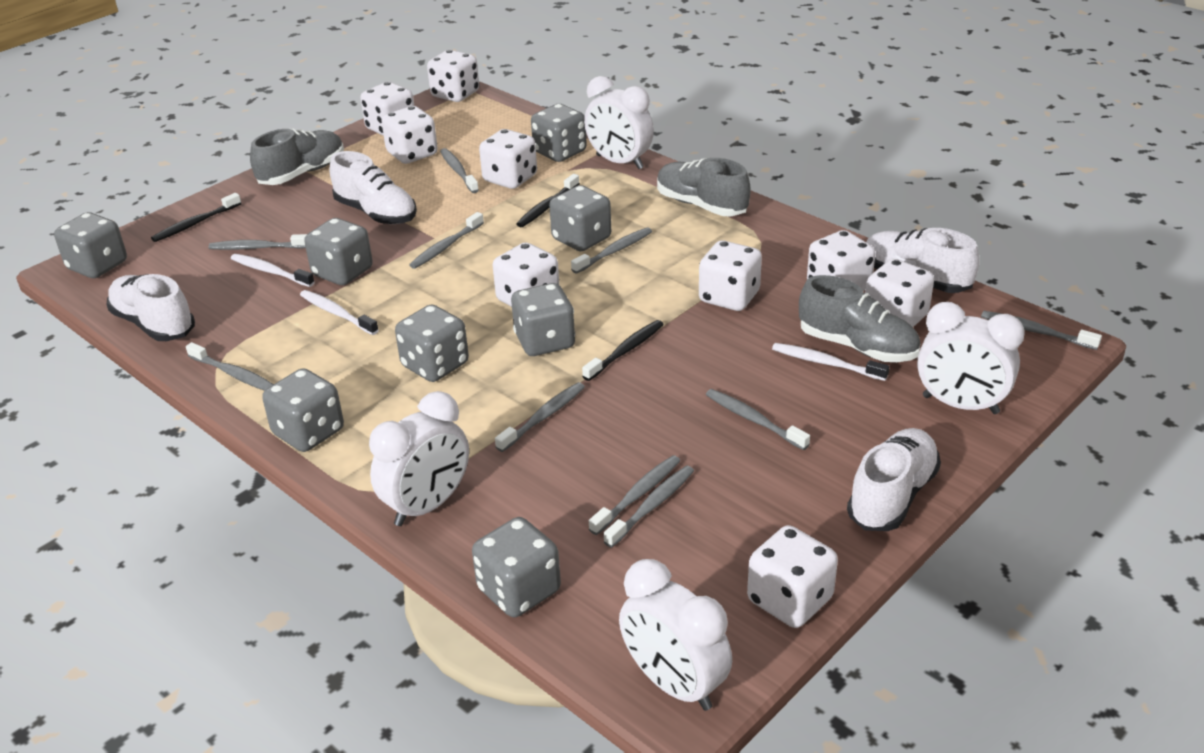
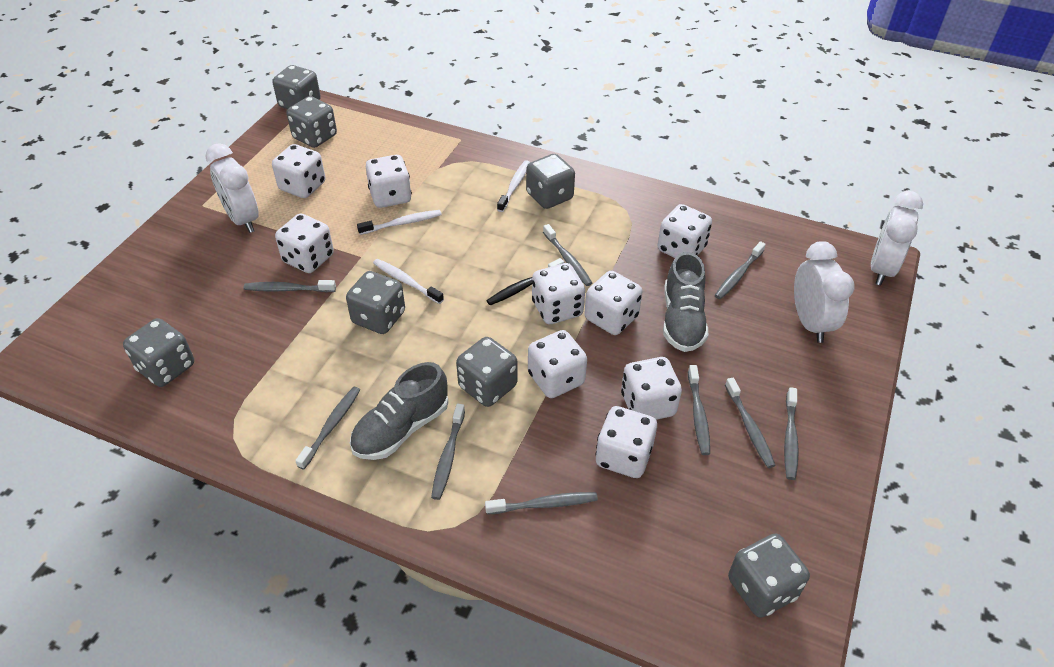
black toothbrush: [151,193,241,242] [516,174,580,227] [582,320,664,381] = 3 -> [486,258,564,305] = 1
grey dice: [54,212,127,278] [262,368,344,452] [304,218,373,285] [395,304,469,382] [472,517,561,617] [511,283,575,356] [531,104,587,162] [549,185,611,251] = 8 -> [123,318,194,387] [272,65,321,109] [287,96,337,148] [346,271,405,334] [456,337,517,407] [526,154,575,209] [728,533,810,618] = 7
grey shoe: [250,128,344,185] [657,158,751,216] [799,275,920,362] = 3 -> [350,362,448,460] [663,252,708,352] = 2
grey toothbrush: [186,342,274,391] [209,234,307,250] [409,212,484,269] [440,148,479,193] [495,382,585,452] [571,227,652,274] [589,455,680,535] [604,466,694,548] [706,389,810,450] [981,311,1102,350] = 10 -> [244,280,336,292] [295,387,360,470] [431,404,465,500] [485,492,598,515] [543,224,592,286] [688,365,710,455] [715,241,766,299] [725,378,776,468] [784,387,799,480] = 9
white clock: [369,391,469,526] [584,76,654,169] [619,559,732,711] [917,302,1025,414] = 4 -> [205,143,259,233] [794,241,854,343] [871,191,923,285] = 3
white shoe: [106,274,195,341] [330,151,417,224] [847,428,941,531] [866,228,980,293] = 4 -> none = 0

